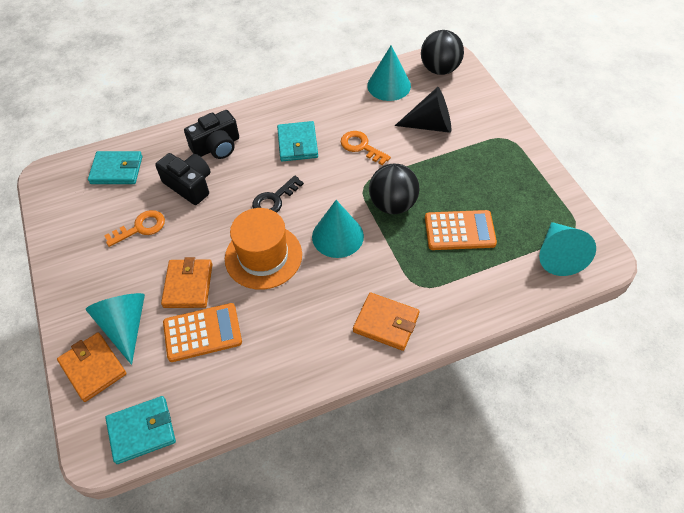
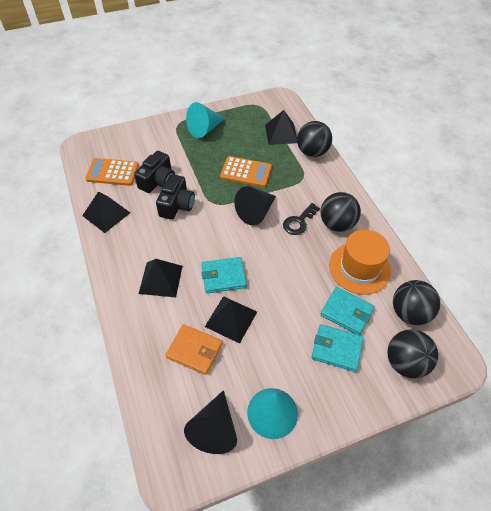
black ball: [369,164,419,214] [421,30,464,75] = 2 -> [297,121,332,157] [321,192,361,232] [387,329,438,378] [393,280,440,325] = 4
black cone: [395,87,451,133] = 1 -> [184,390,237,454] [234,186,276,226] = 2
black pyramid: none = 0 -> [82,191,130,233] [139,259,183,297] [205,296,257,344] [265,110,297,145] = 4
orange key: [104,210,165,247] [341,131,391,165] = 2 -> none = 0
orange wallet: [57,332,127,402] [161,257,213,308] [353,292,420,351] = 3 -> [165,324,222,375] = 1
turquoise cone: [86,293,145,365] [312,200,364,258] [367,45,411,101] [539,222,596,276] = 4 -> [186,102,226,138] [247,388,298,439] = 2

